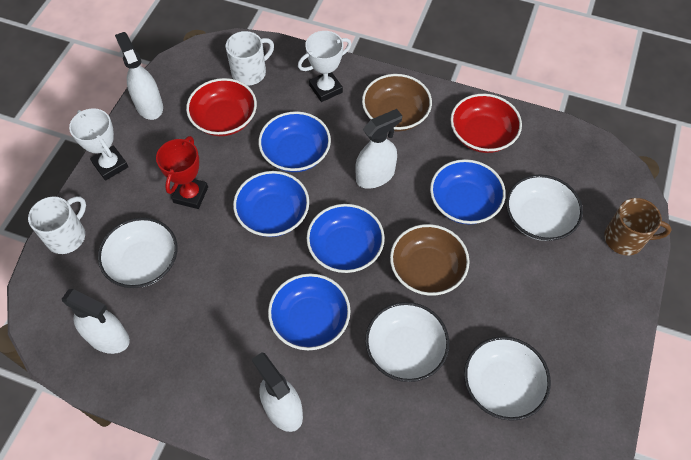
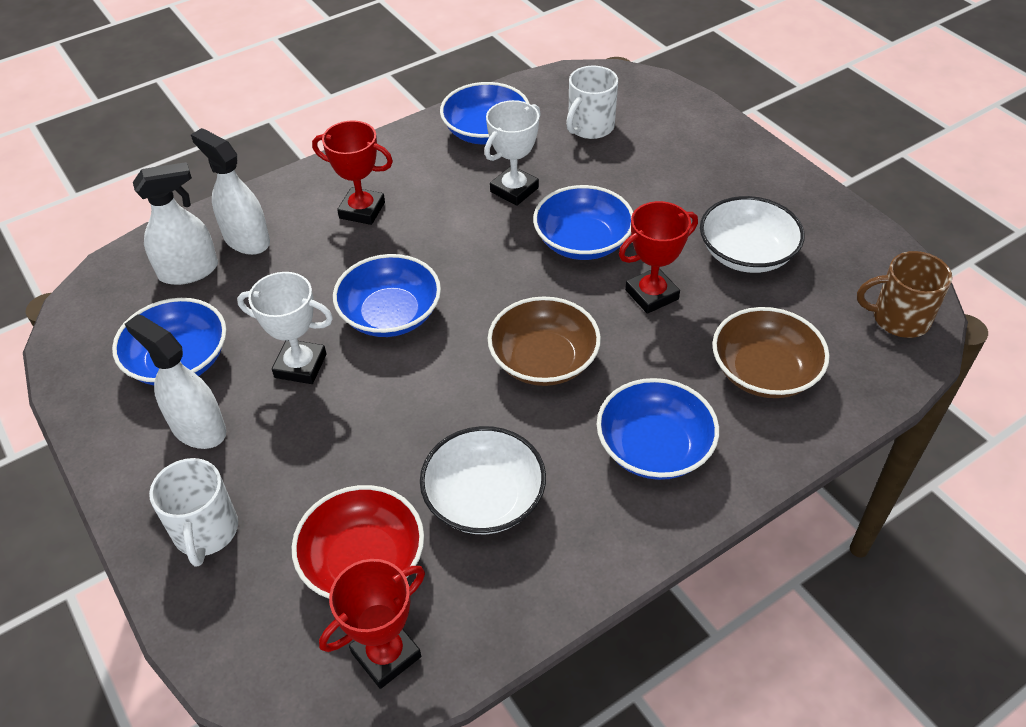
red bowl: [186,78,257,136] [450,94,522,153] = 2 -> [292,485,424,599] = 1
red trophy: [156,136,208,209] = 1 -> [312,120,393,225] [319,559,425,689] [619,201,698,314] = 3
white bowl: [98,217,177,288] [365,302,449,382] [464,336,551,421] [506,175,583,241] = 4 -> [420,426,546,534] [700,196,805,273] = 2
white spray bottle: [62,289,130,354] [115,32,163,120] [252,352,303,432] [355,109,402,189] = 4 -> [125,314,226,449] [133,162,218,285] [191,128,270,255] = 3

